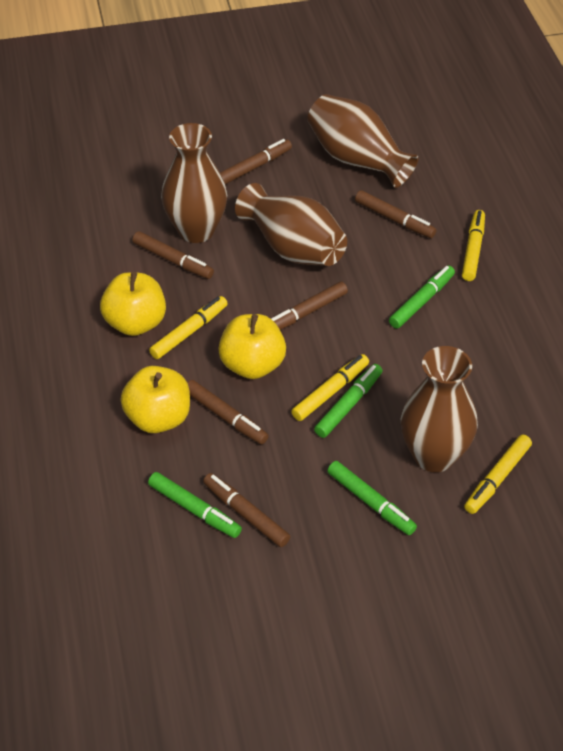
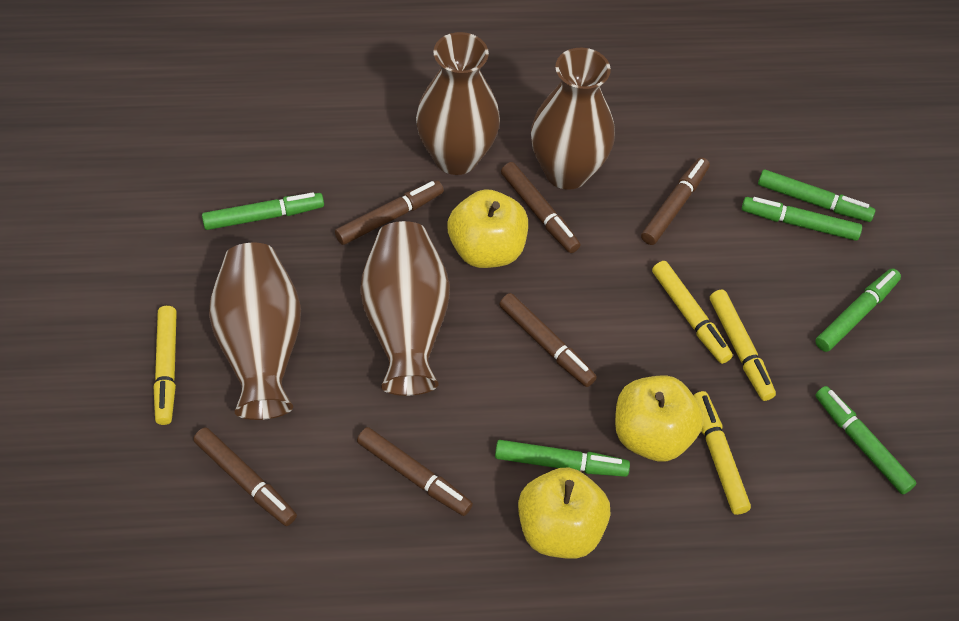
green marker: [148,472,242,538] [314,364,382,438] [327,461,417,535] [389,265,455,329] = 4 -> [202,192,324,230] [495,440,630,477] [742,197,862,241] [758,170,875,222] [815,268,901,352] [815,386,916,494] = 6

